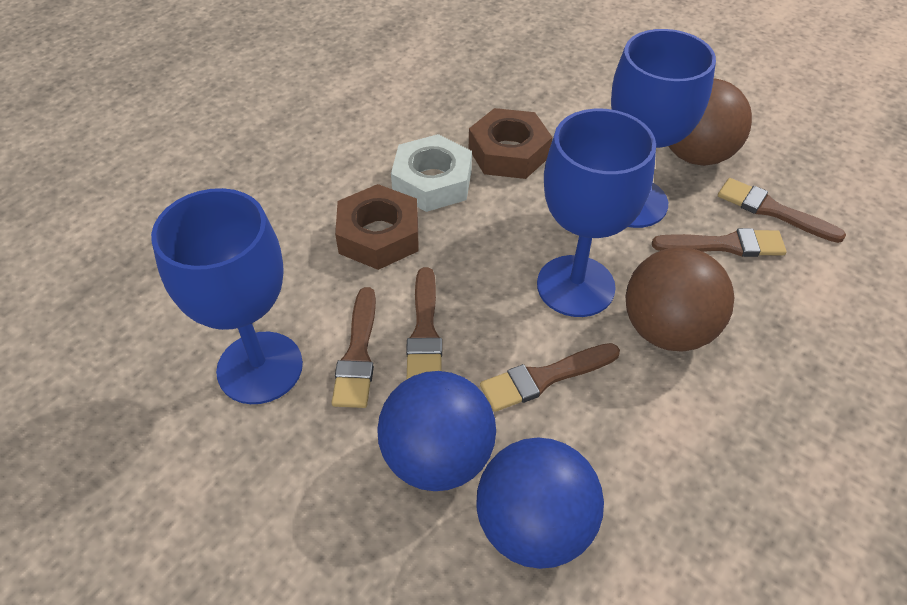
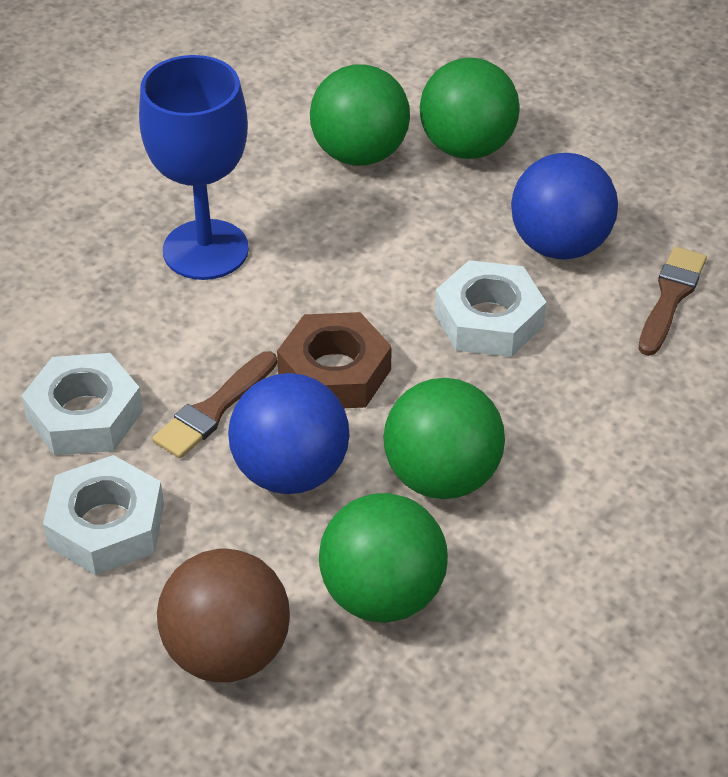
blue goblet: [151,188,303,404] [537,108,656,317] [611,29,716,228] = 3 -> [139,55,249,280] = 1
brown ball: [625,247,735,351] [669,79,752,166] = 2 -> [157,548,290,682] = 1
brown brush: [332,287,376,408] [406,267,442,379] [480,343,620,412] [652,228,787,257] [718,178,846,243] = 5 -> [152,351,277,459] [638,247,707,356] = 2
brown nut: [335,184,419,270] [469,108,553,179] = 2 -> [277,312,392,408] = 1
green ball: none = 0 -> [310,64,410,166] [319,493,448,623] [383,378,505,499] [420,58,520,159] = 4
white nut: [391,134,472,212] = 1 -> [21,353,143,456] [43,455,164,575] [435,260,546,357] = 3

